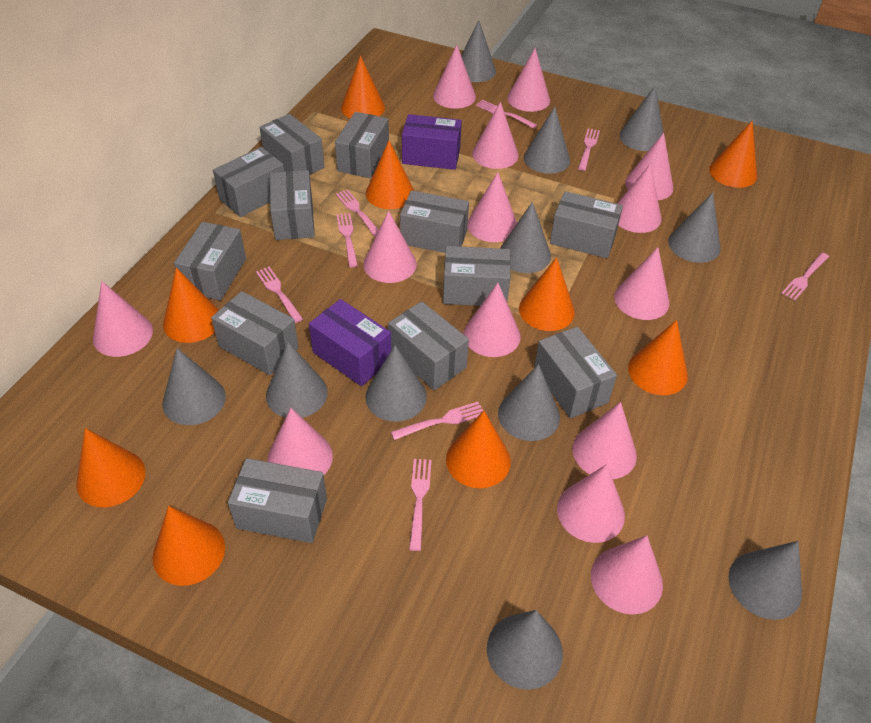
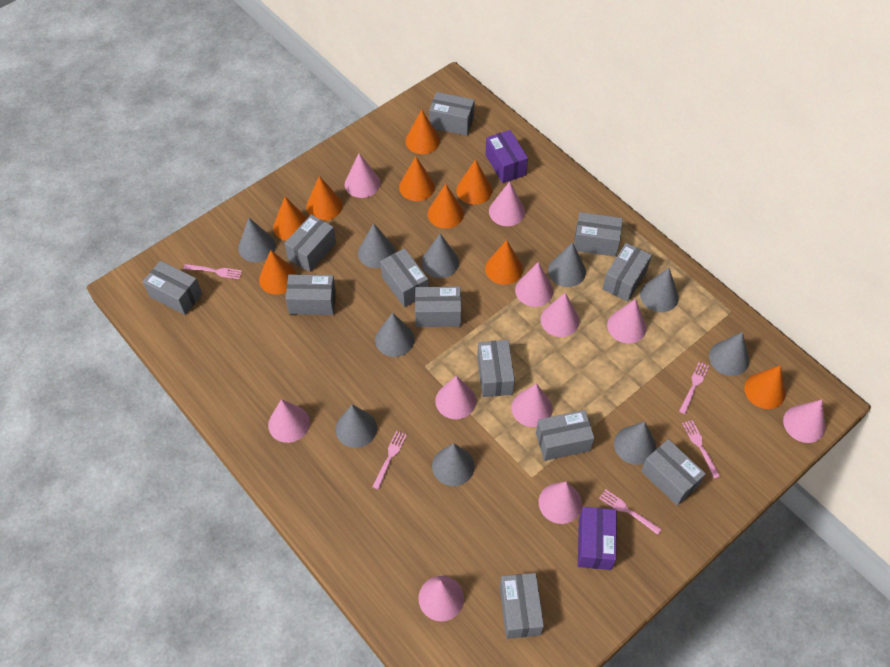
grey cone: [162,348,226,425] [266,342,328,418] [365,345,427,422] [461,20,496,82] [487,610,563,690] [498,364,560,441] [500,202,551,273] [524,107,570,174] [619,86,664,151] [668,192,720,263] [728,541,802,620] = 11 -> [238,218,276,262] [336,405,377,448] [358,223,395,268] [375,313,415,357] [422,234,459,278] [432,443,475,486] [548,242,586,287] [614,422,656,465] [640,268,679,312] [709,332,749,376] = 10
pink cone: [93,281,153,357] [267,408,333,475] [363,211,417,283] [433,45,476,109] [463,283,521,357] [468,172,517,242] [472,102,519,169] [507,48,550,112] [557,464,625,543] [572,402,637,479] [591,535,663,614] [614,247,669,320] [617,163,661,233] [625,133,673,200] = 14 -> [268,399,310,443] [345,153,380,198] [418,576,464,621] [435,376,476,419] [489,181,525,226] [511,383,553,427] [515,262,553,307] [539,482,582,524] [540,293,579,337] [607,299,647,343] [783,400,826,443] = 11
pink fork: [256,267,303,323] [336,189,379,237] [336,213,358,267] [391,402,483,440] [409,459,432,551] [476,100,537,129] [578,128,600,171] [781,252,829,301] = 8 -> [183,264,242,279] [372,431,407,490] [599,489,662,535] [679,362,709,414] [682,420,720,479] = 5

